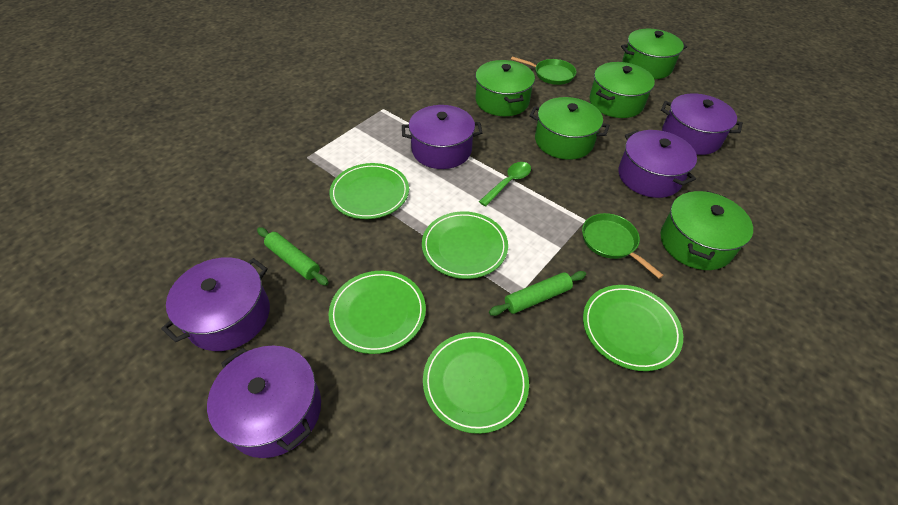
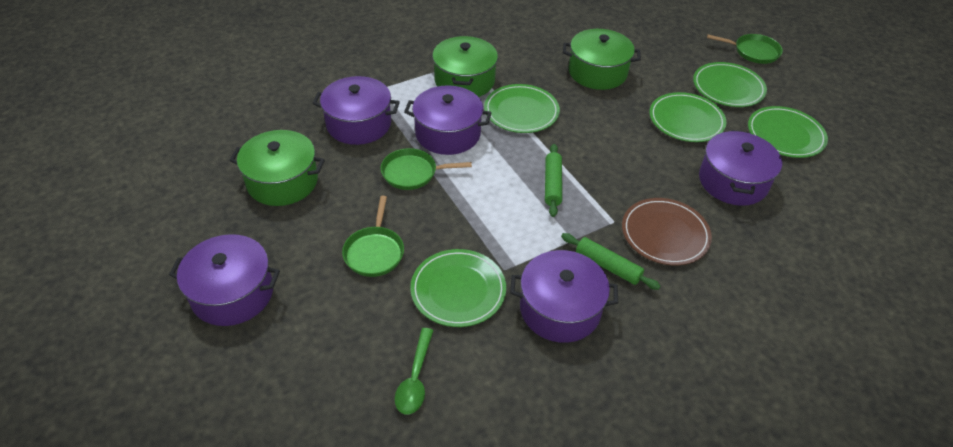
brown plate: none = 0 -> [622,198,712,265] = 1
green pan: [511,57,576,85] [582,213,664,279] = 2 -> [342,196,404,277] [381,148,472,190] [707,34,783,64] = 3
green pot: [475,60,535,116] [530,97,610,160] [589,62,655,118] [621,29,687,79] [661,191,753,270] = 5 -> [230,130,325,206] [432,36,498,97] [563,29,641,90] = 3

